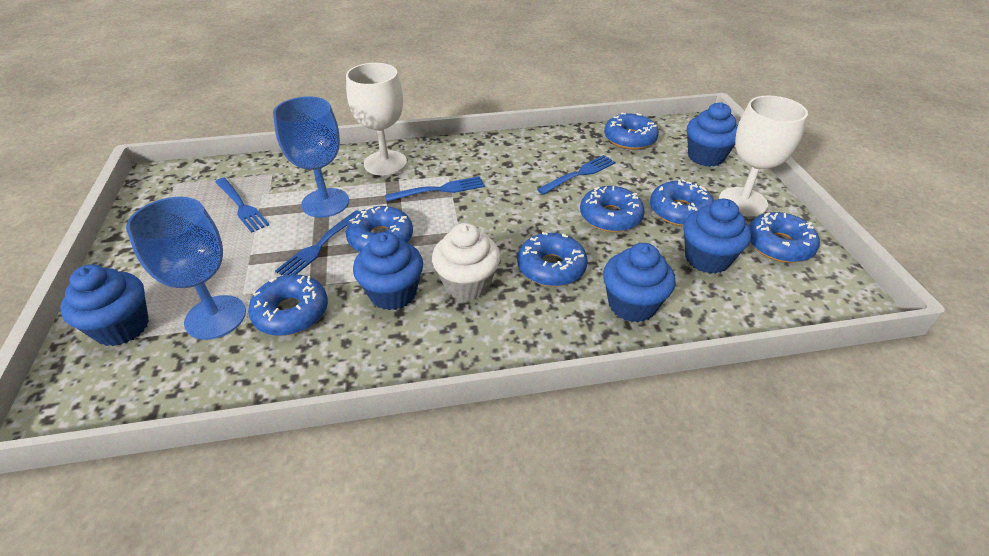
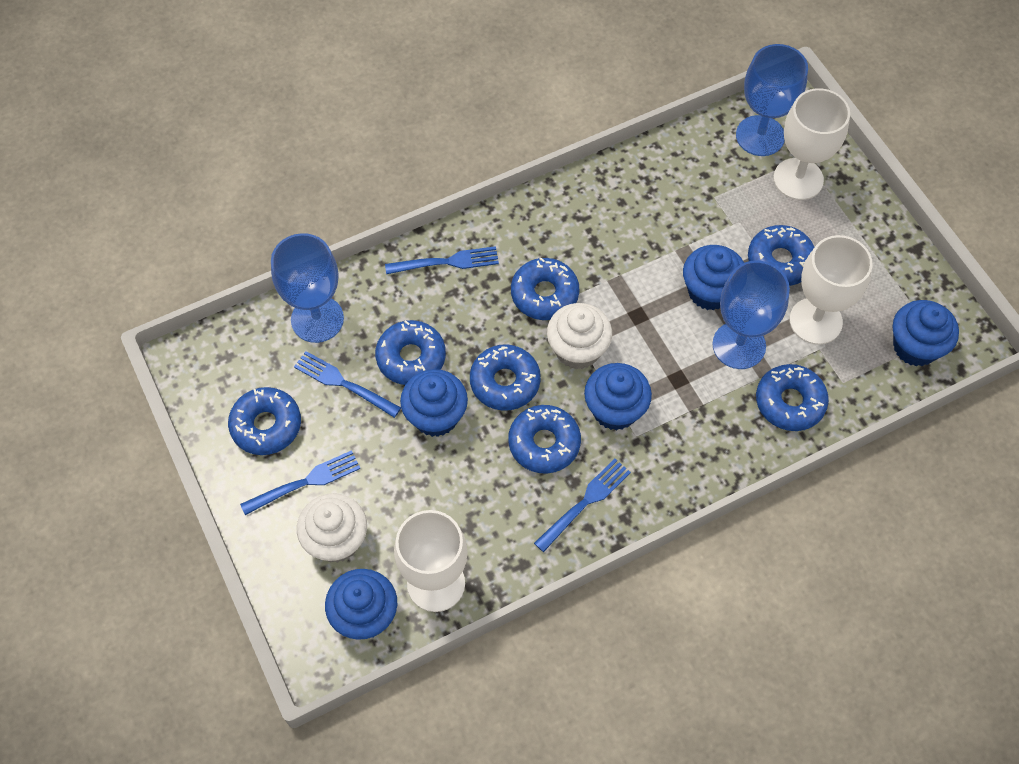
blue goblet: [126,197,246,340] [273,96,349,218] = 2 -> [271,233,344,343] [712,261,790,369] [736,44,808,156] = 3
white cupcake: [432,223,500,301] = 1 -> [297,493,367,563] [547,303,612,370] = 2
white goblet: [346,63,407,175] [719,95,808,217] = 2 -> [394,510,468,612] [773,88,850,200] [789,235,873,345] = 3

